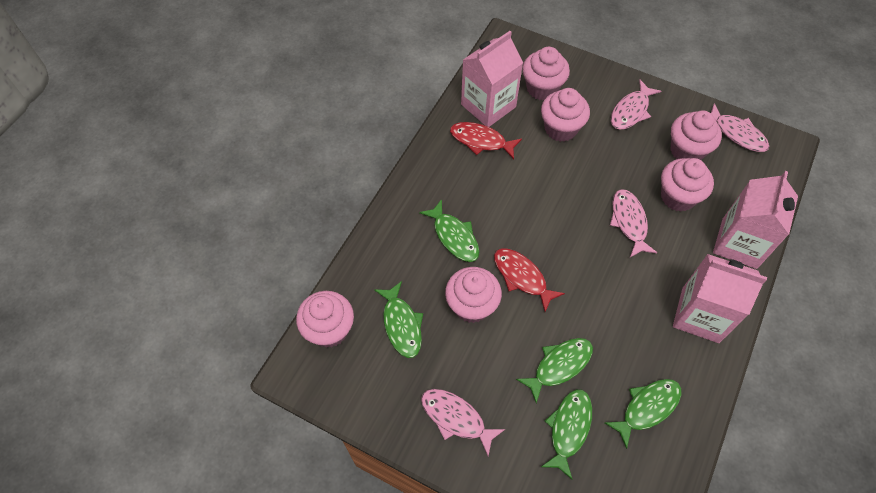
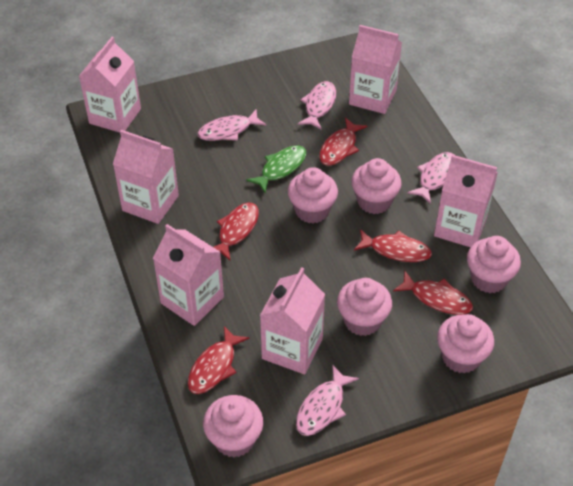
green fish: [374,281,423,358] [419,199,479,262] [516,338,593,404] [541,389,592,480] [605,379,681,449] = 5 -> [246,146,306,193] = 1
pink carton: [461,31,523,127] [673,254,767,343] [713,171,798,269] = 3 -> [79,37,141,133] [113,130,179,224] [153,224,224,326] [260,267,325,374] [349,25,402,114] [434,155,498,247] = 6
red fish: [450,122,522,159] [494,248,565,312] = 2 -> [188,326,249,394] [214,202,259,260] [319,118,367,166] [354,229,432,262] [393,271,473,315] = 5

